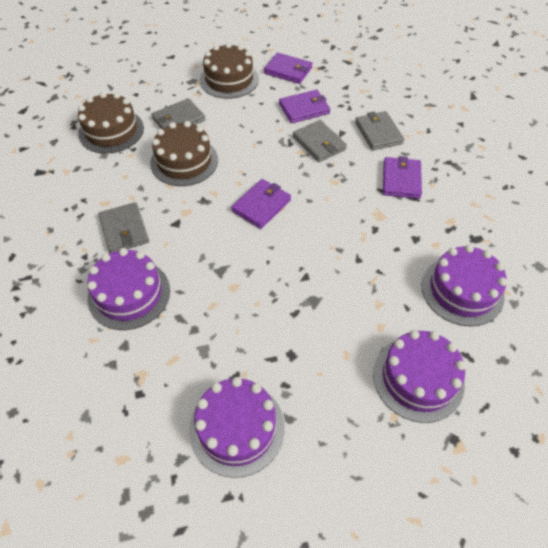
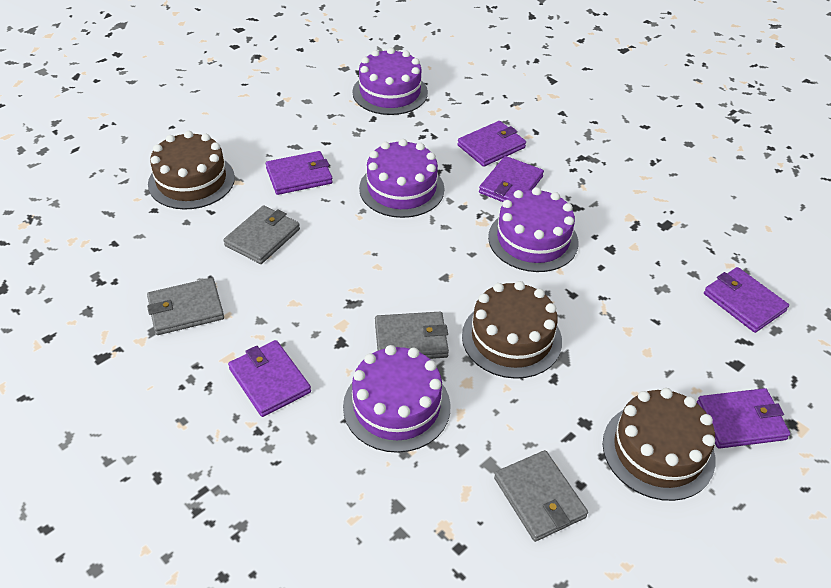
purple wallet: [231,179,291,229] [264,53,312,84] [279,90,330,123] [383,156,422,199] = 4 -> [228,340,311,417] [266,151,333,195] [457,121,526,167] [479,156,544,202] [697,388,790,449] [704,267,789,333] = 6

